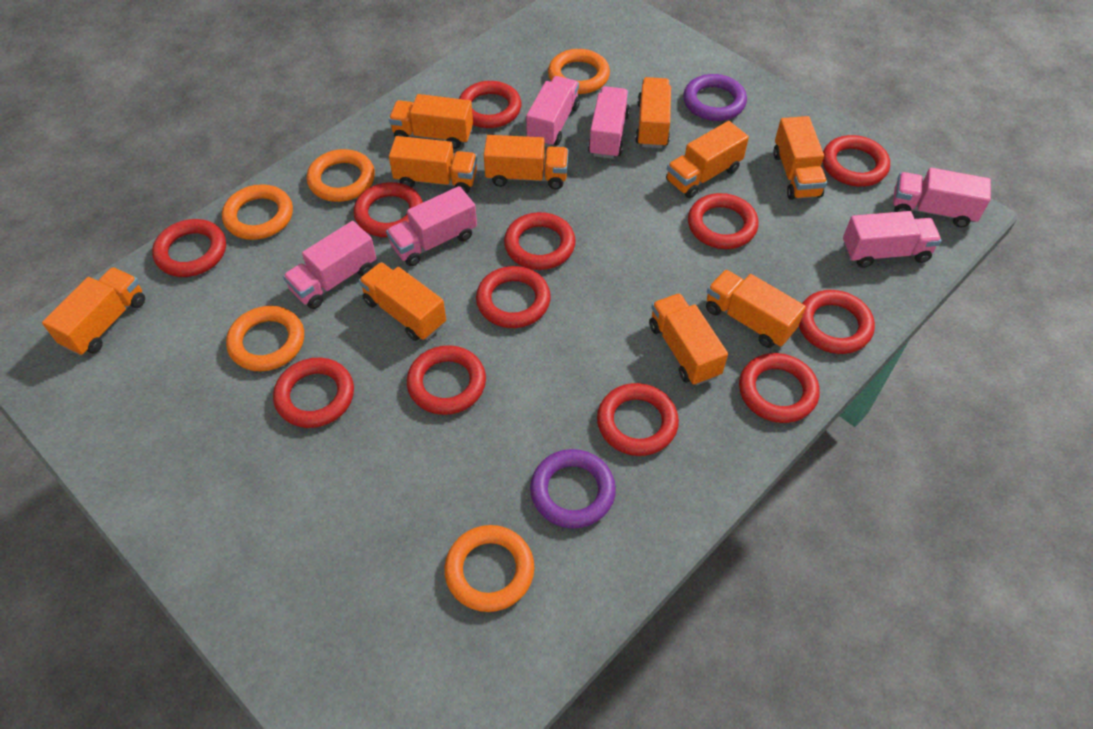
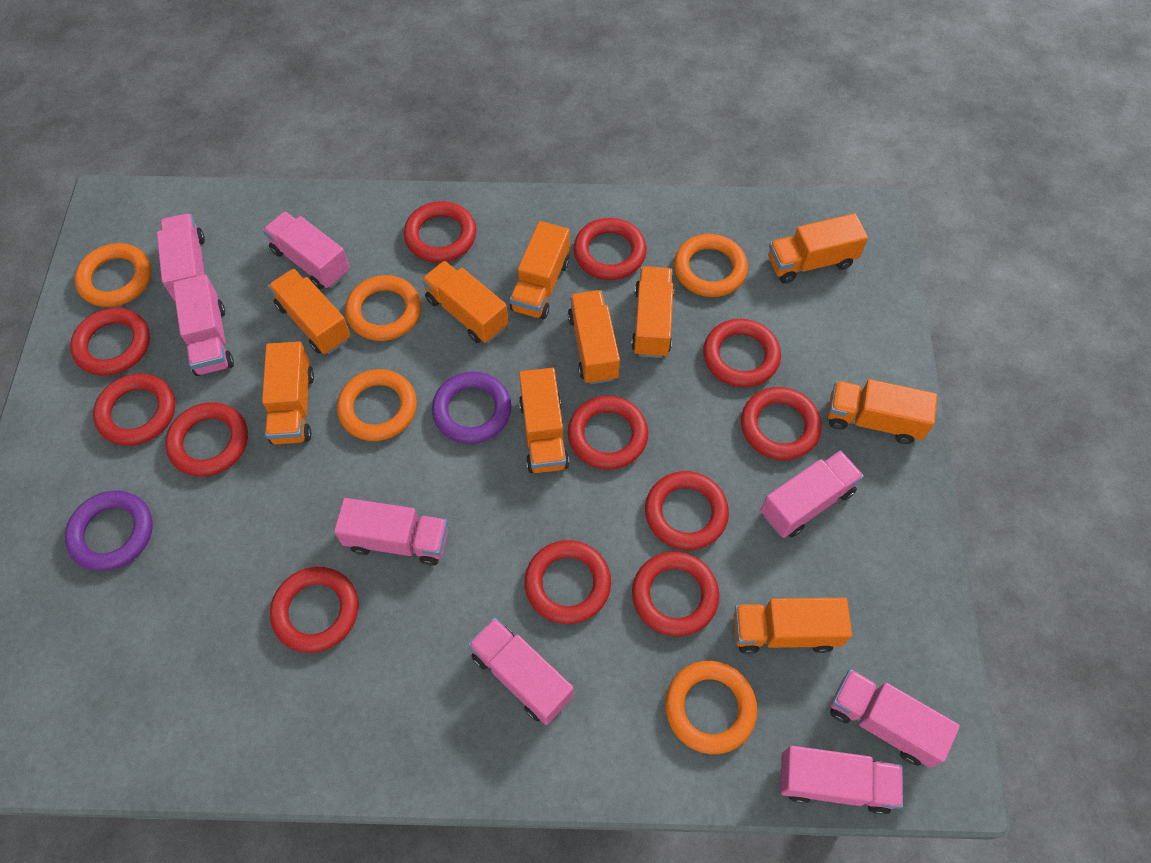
pink truck: [283,221,376,309] [386,186,477,266] [526,76,580,147] [588,86,630,159] [843,211,942,268] [893,168,991,227] = 6 -> [157,214,205,301] [173,274,234,376] [263,211,350,289] [334,498,448,565] [468,618,574,725] [760,451,864,538] [780,746,903,815] [830,669,960,768] = 8

